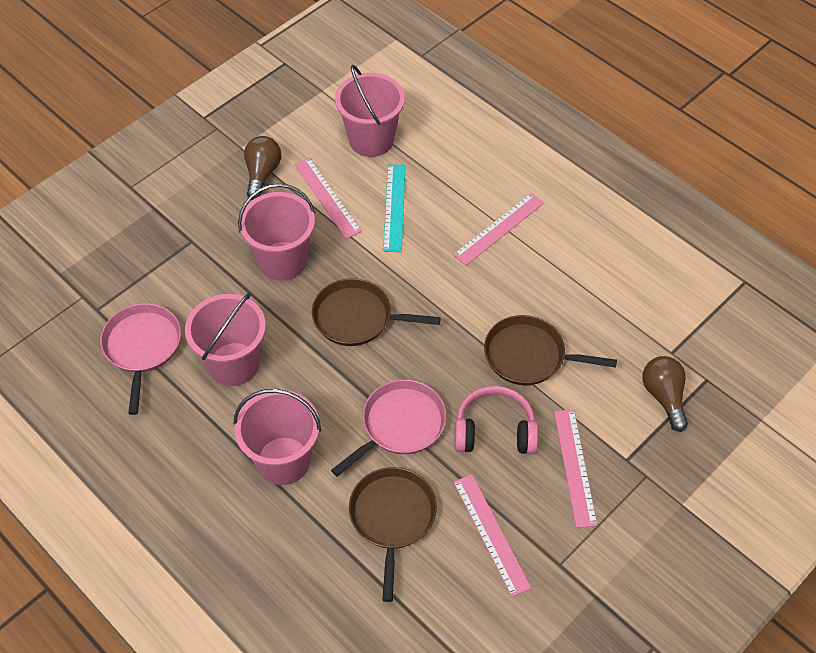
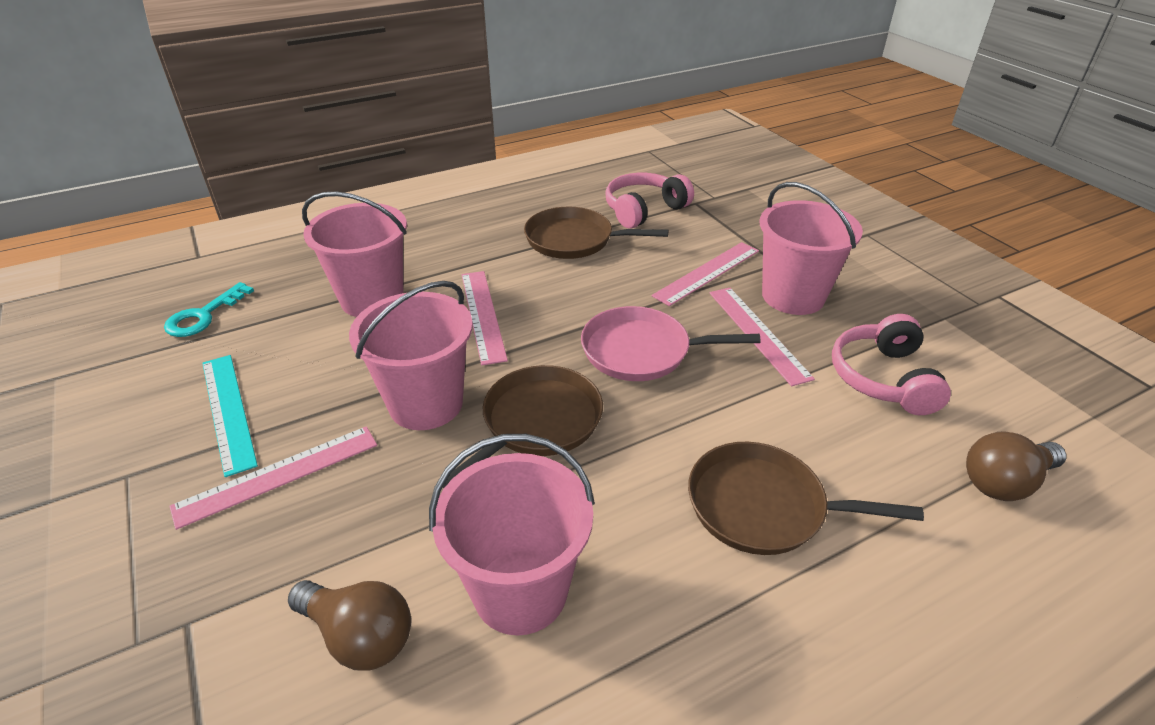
pink headphones: [454,386,538,454] = 1 -> [605,173,694,229] [832,314,951,415] = 2
pink pan: [100,303,181,415] [331,379,447,477] = 2 -> [581,306,761,381] = 1
turquoise key: none = 0 -> [164,282,254,337] = 1

